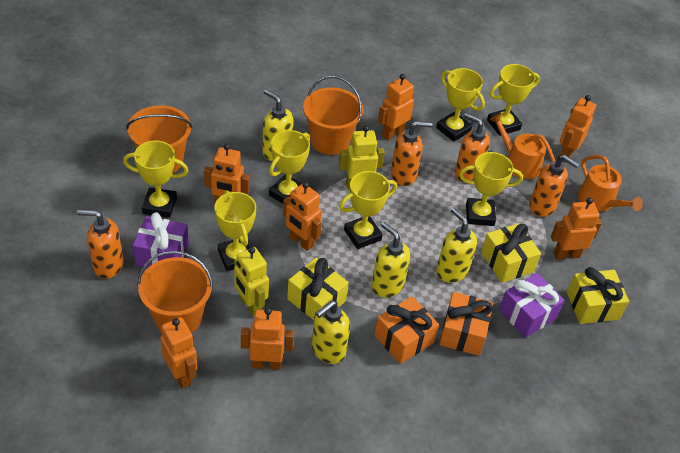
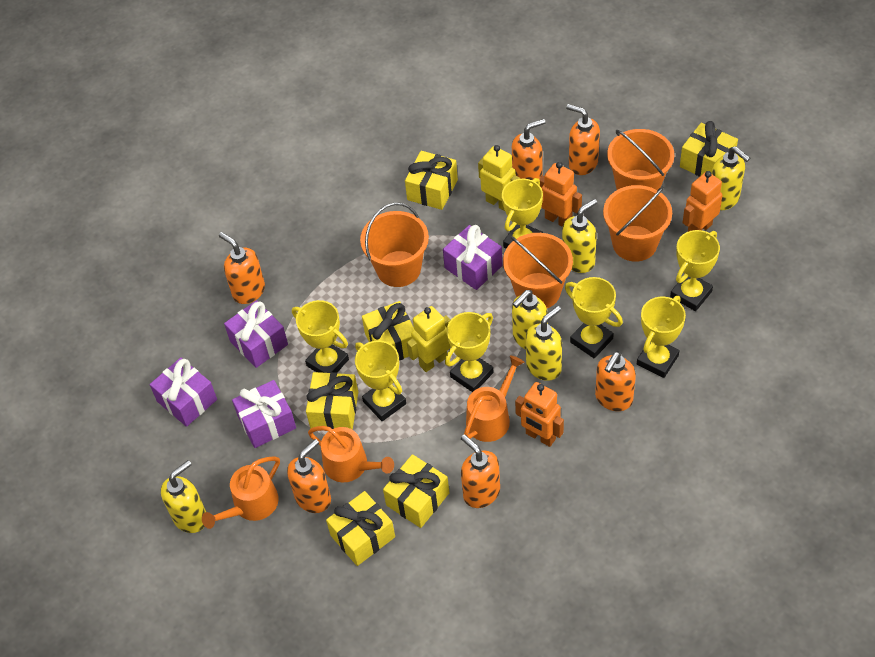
orange bucket: [126,105,192,173] [137,251,213,333] [303,76,363,155] = 3 -> [360,202,429,287] [503,233,573,308] [603,185,672,262] [607,129,674,190] = 4
orange gift: [374,296,439,364] [439,292,493,356] = 2 -> none = 0
orange robot: [160,317,197,389] [204,144,250,203] [241,308,294,370] [283,182,322,251] [378,74,414,140] [551,198,602,260] [560,95,596,157] = 7 -> [515,382,564,447] [539,162,582,227] [682,171,723,232] = 3
orange soap dispenser: [77,209,123,279] [391,121,432,186] [455,113,490,183] [530,154,579,217] = 4 -> [219,232,265,304] [287,439,331,513] [461,434,500,508] [512,119,546,180] [566,104,600,175] [595,352,636,411] = 6
orange watering can: [489,113,555,179] [578,155,643,212] = 2 -> [202,456,280,529] [308,426,394,482] [464,355,524,442] = 3
purple gift: [133,212,189,268] [499,273,565,338] = 2 -> [150,358,217,427] [224,300,288,368] [232,380,296,448] [443,225,503,290] = 4
yellow gift: [287,258,349,320] [481,223,541,283] [567,267,629,324] = 3 -> [306,372,358,430] [326,491,395,566] [362,301,414,361] [383,454,449,528] [405,151,458,210] [680,121,738,177] = 6
yellow soap dispenser: [262,89,293,161] [312,300,350,364] [372,222,410,298] [436,207,477,283] = 4 -> [161,460,206,533] [512,290,548,349] [526,306,562,381] [562,199,597,273] [712,146,750,210] = 5

